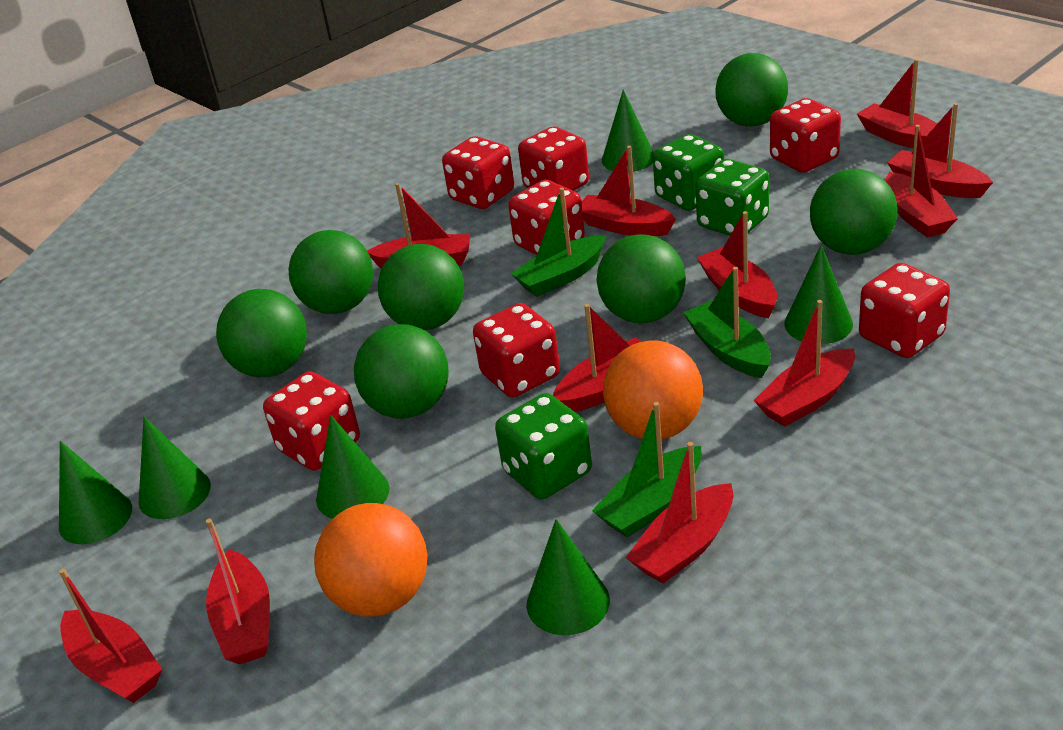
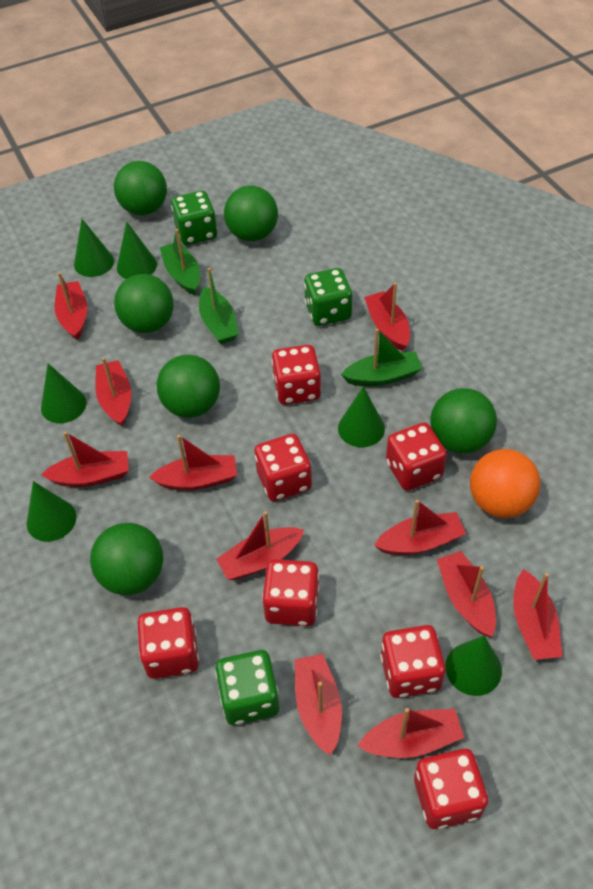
green ball: [216,289,307,377] [289,230,373,314] [354,324,448,419] [378,244,464,330] [596,234,686,323] [715,53,788,127] [810,169,898,255] = 7 -> [90,523,163,595] [114,161,167,215] [114,274,174,333] [157,355,220,418] [224,185,278,241] [430,388,497,454] = 6
orange ball: [314,503,428,617] [603,340,703,440] = 2 -> [470,449,541,518] = 1

